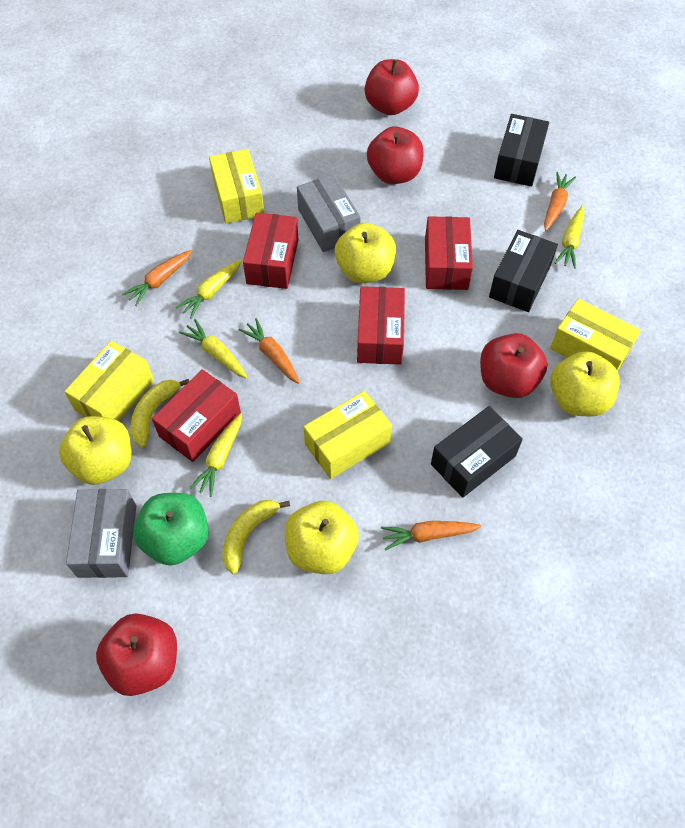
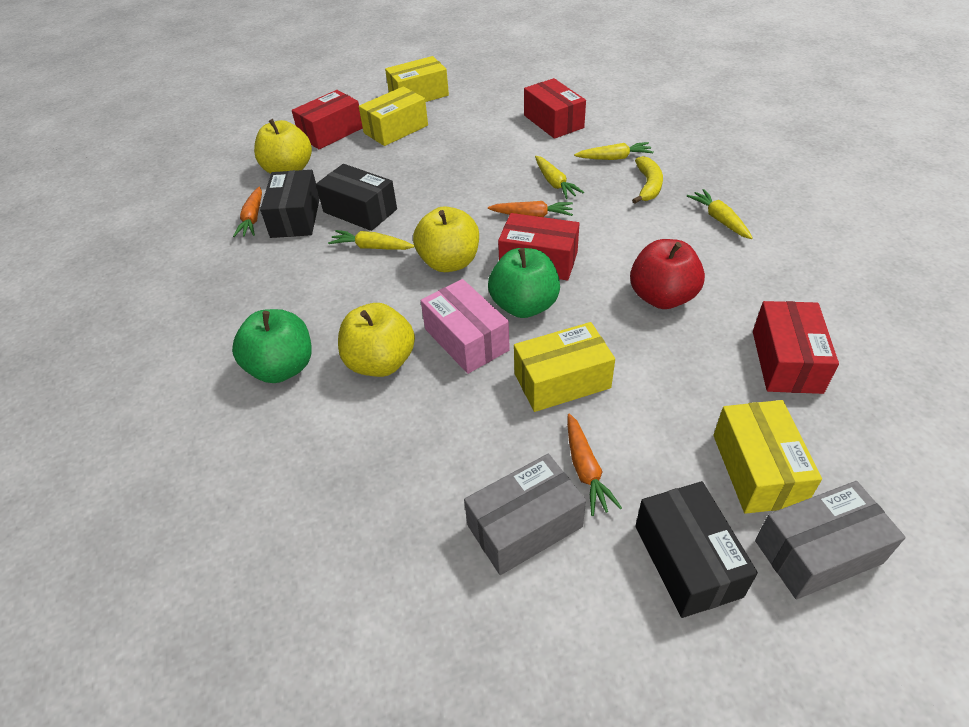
green apple: [133,493,209,566] = 1 -> [232,309,311,383] [488,248,560,318] = 2
orange carrot: [122,250,192,306] [239,318,300,384] [381,521,482,551] [544,172,576,231] = 4 -> [233,187,262,237] [488,201,573,217] [567,414,622,516] = 3
pink box: none = 0 -> [421,279,510,374] = 1
red apple: [96,614,177,696] [365,59,419,115] [367,127,424,184] [480,333,548,398] = 4 -> [630,239,705,309] = 1
yellow apple: [59,416,131,485] [285,501,359,574] [335,223,396,283] [550,351,620,416] = 4 -> [254,119,312,174] [338,303,415,377] [413,206,479,272] = 3
yellow banana: [130,379,189,447] [222,500,290,575] = 2 -> [632,156,663,204] = 1

